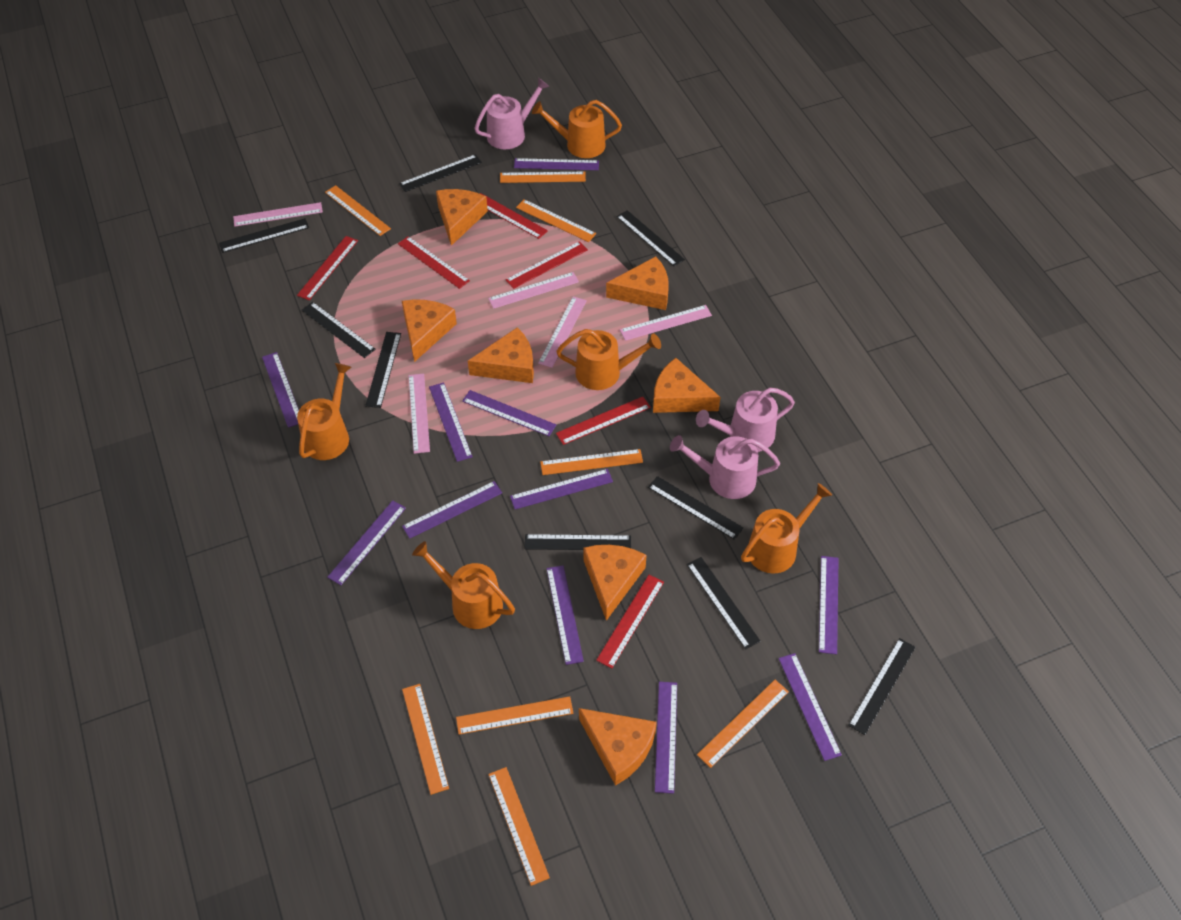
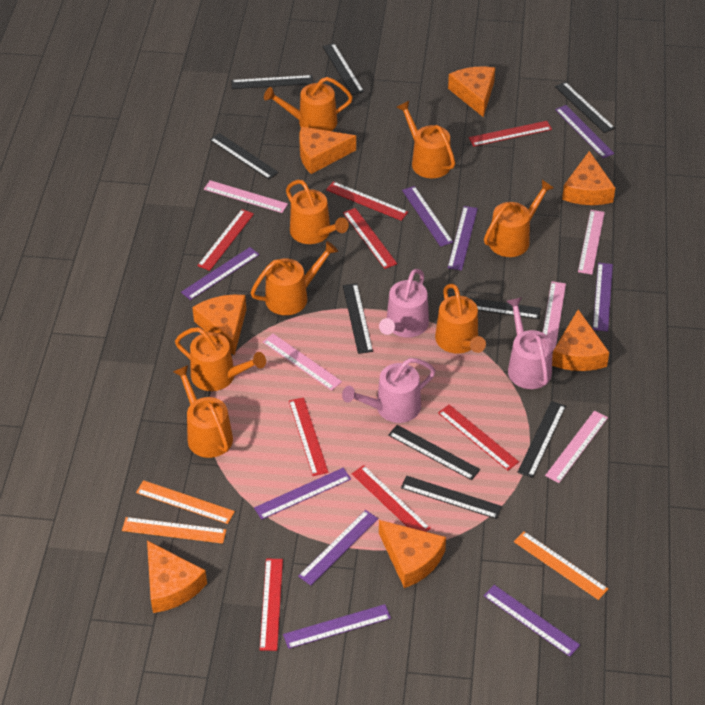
orange ruler: [325,185,391,236] [402,684,449,795] [456,696,574,735] [488,767,550,886] [500,172,586,183] [516,199,596,242] [540,449,643,475] [697,680,789,768] = 8 -> [122,517,226,544] [136,480,235,524] [514,531,608,600] = 3
orange watering can: [297,363,351,460] [412,541,515,629] [532,100,622,158] [556,329,661,390] [741,483,832,574] = 5 -> [173,365,233,458] [175,327,266,391] [250,241,338,315] [264,77,353,131] [286,180,349,244] [397,101,455,178] [435,284,486,354] [484,180,554,257] = 8
purple ruler: [262,352,299,428] [327,500,406,585] [402,481,502,539] [429,382,473,462] [462,390,556,436] [510,469,613,509] [514,158,599,170] [546,565,584,665] [655,682,677,794] [778,653,842,761] [819,556,839,654] = 11 -> [181,247,259,300] [254,468,351,520] [283,604,391,649] [298,510,378,585] [402,186,453,247] [448,206,478,270] [484,585,580,657] [555,105,614,158] [593,263,613,332] = 9
red ruler: [297,236,358,300] [398,236,470,289] [480,193,548,239] [506,241,588,289] [556,397,651,445] [596,575,664,668] = 6 -> [197,209,254,271] [260,559,283,651] [289,397,328,476] [326,181,408,221] [343,208,397,269] [352,465,431,532] [438,405,519,471] [469,121,552,147] = 8

